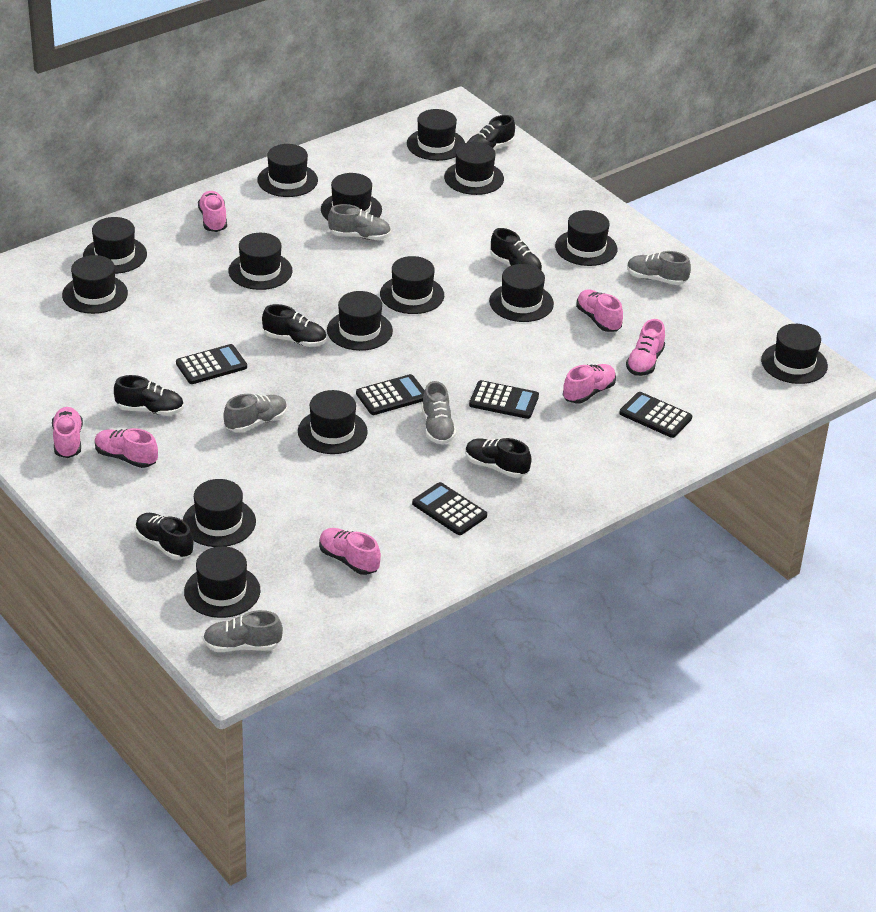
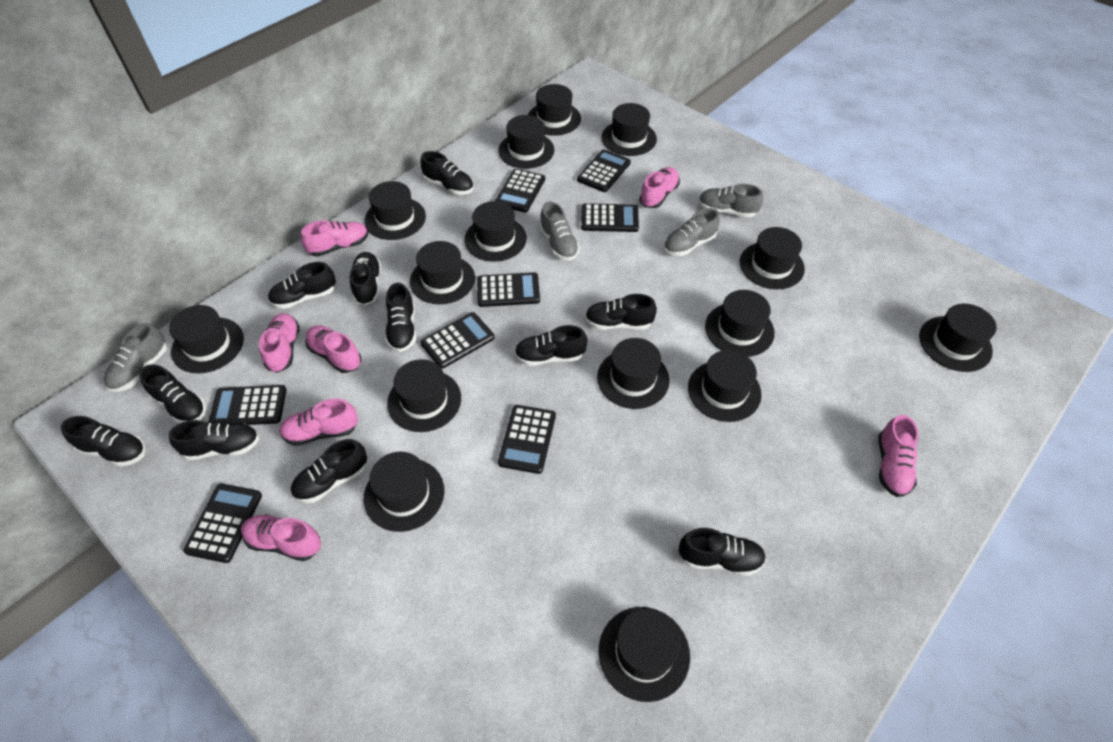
black calculator: [176,344,247,384] [356,374,425,415] [412,482,487,535] [469,380,539,419] [619,392,692,438] = 5 -> [183,484,262,563] [209,385,287,425] [421,312,495,369] [477,272,540,307] [495,169,545,213] [498,405,556,474] [577,149,631,192] [581,203,639,232] = 8
black shoe: [114,375,184,416] [135,513,193,560] [262,304,326,347] [465,438,531,478] [467,115,515,150] [491,228,542,271] = 6 -> [61,416,146,467] [139,364,206,424] [169,420,259,460] [268,262,336,309] [291,439,367,503] [350,252,381,305] [385,283,416,352] [421,151,474,195] [515,325,587,366] [585,294,657,330] [679,528,766,576] = 11
grey shoe: [203,610,283,652] [223,394,287,433] [328,204,391,240] [422,381,456,445] [627,251,691,285] = 5 -> [104,323,167,392] [540,202,580,261] [664,208,720,256] [698,184,763,218] = 4

